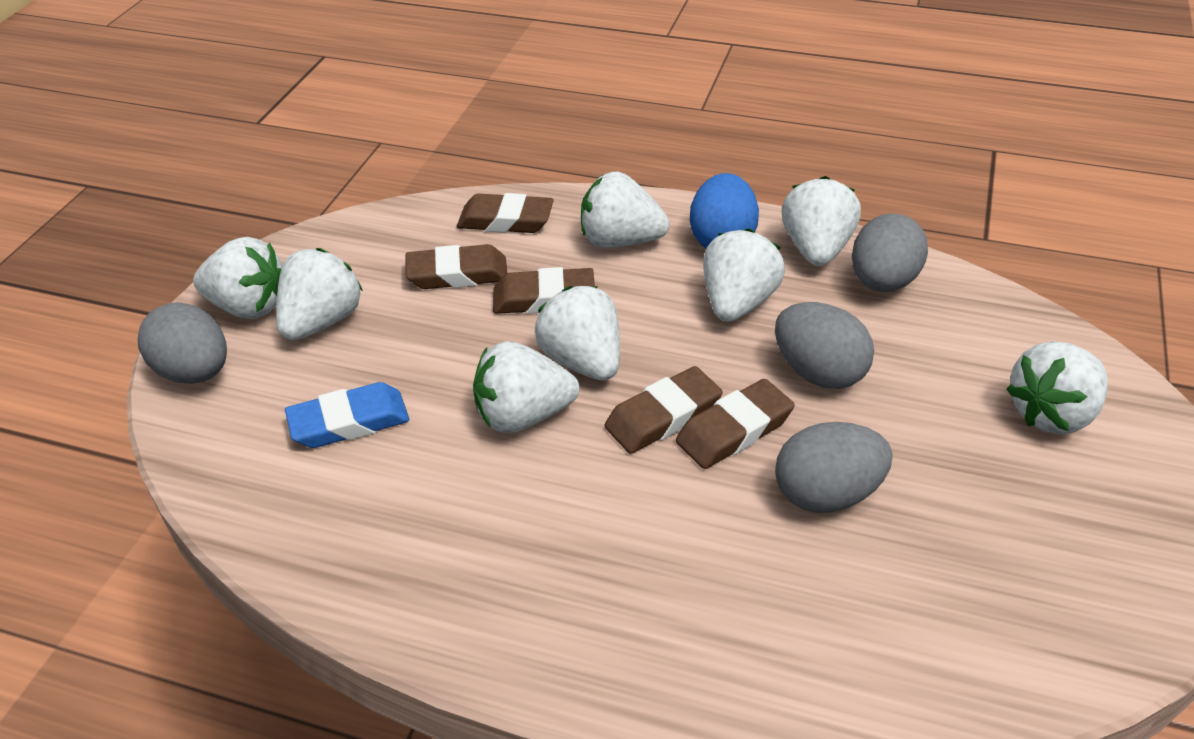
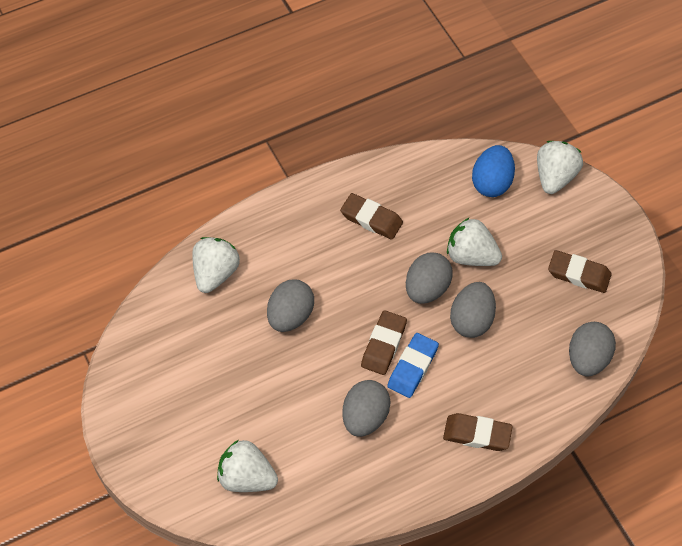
brown eraser: [406,244,507,289] [457,193,554,233] [493,267,595,314] [605,366,723,454] [676,379,795,469] = 5 -> [340,193,403,240] [361,310,407,375] [443,413,513,451] [548,250,612,293] = 4
grey egg: [138,302,227,384] [775,302,874,389] [775,422,893,513] [852,213,928,292] = 4 -> [267,279,314,332] [342,380,391,437] [406,253,453,304] [450,282,496,338] [569,322,616,376] = 5
white strawberry: [193,237,283,319] [276,248,363,340] [473,341,579,433] [535,286,620,381] [581,172,670,248] [703,229,785,322] [782,176,861,266] [1006,341,1108,434] = 8 -> [192,237,240,293] [217,440,278,492] [447,217,502,266] [537,141,583,194] = 4

